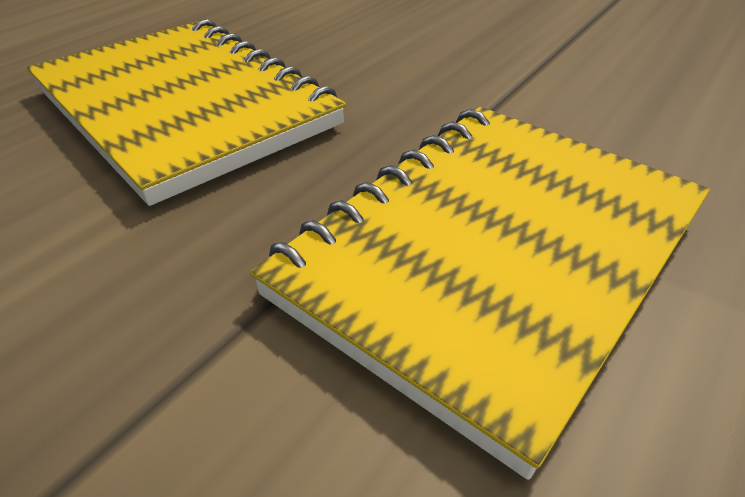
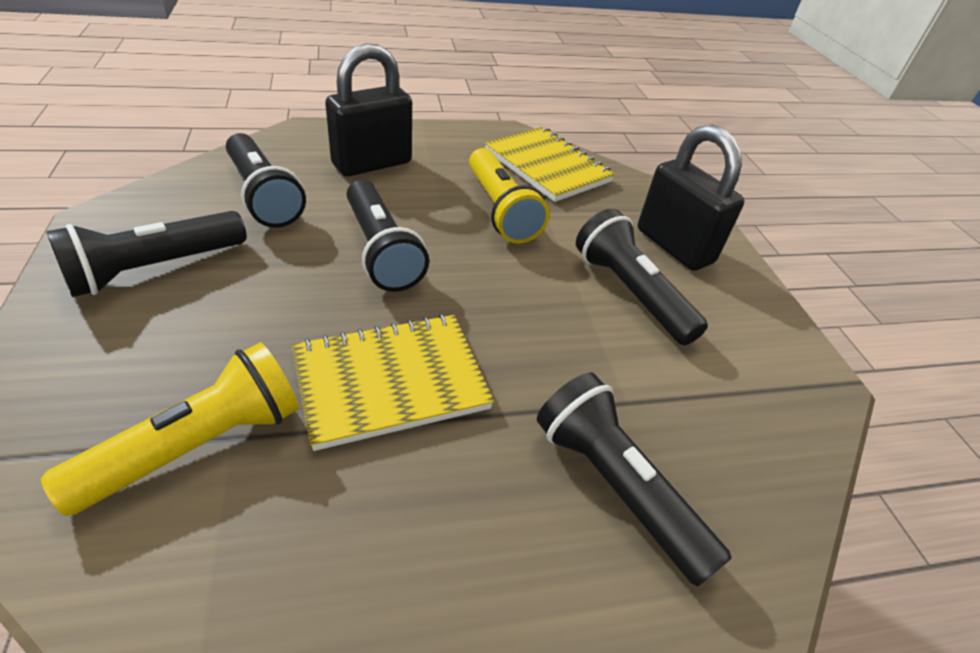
black flashlight: none = 0 -> [46,211,247,297] [226,133,306,228] [347,180,429,292] [537,373,732,586] [576,208,708,345] = 5
black padlock: none = 0 -> [325,43,412,176] [638,124,744,271] = 2
yellow flashlight: none = 0 -> [41,342,299,516] [469,148,550,244] = 2

